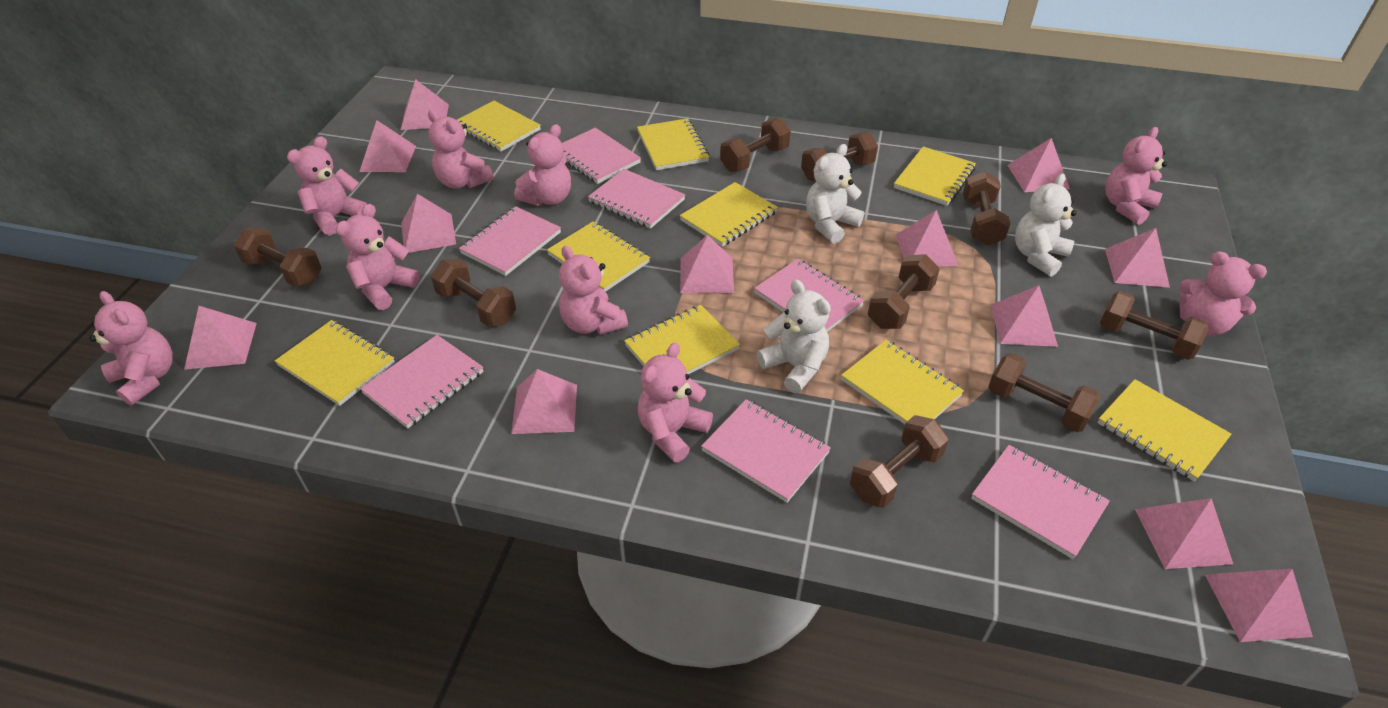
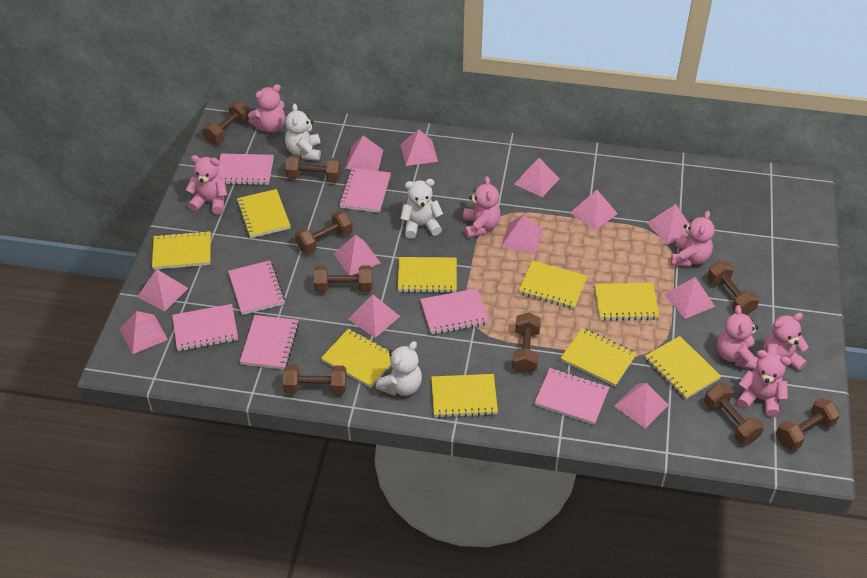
pink teddy bear: [89,291,173,406] [287,136,367,235] [336,204,420,310] [428,110,494,188] [514,124,571,206] [559,246,628,335] [638,343,713,463] [1106,127,1167,225] [1179,252,1267,336] = 9 -> [186,155,227,215] [248,84,285,133] [463,176,501,238] [671,211,715,267] [717,305,758,369] [737,350,791,417] [763,313,808,377] = 7

